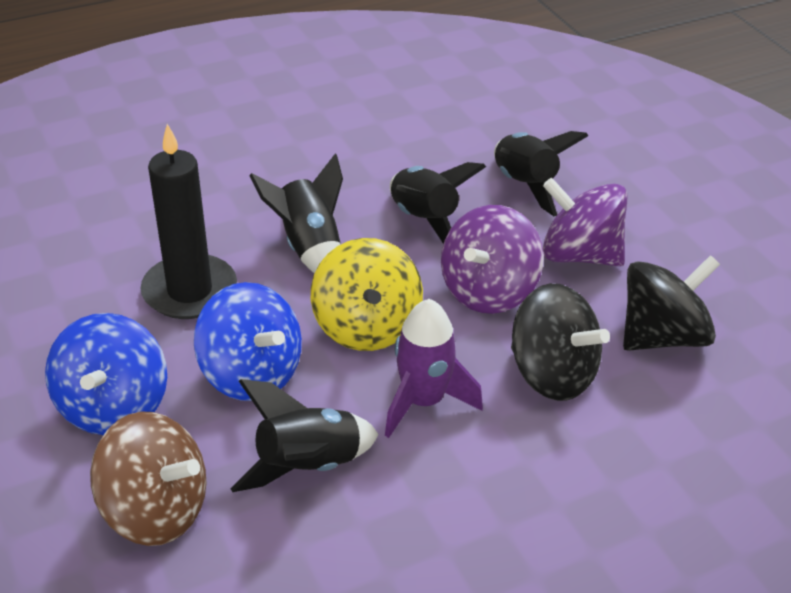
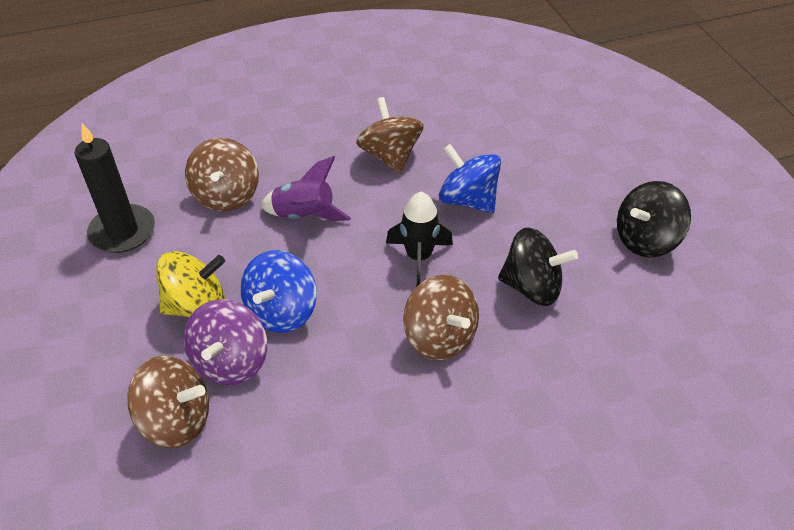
black rocket: [230,379,379,492] [249,153,343,274] [390,162,486,244] [494,131,588,216] = 4 -> [386,192,453,286] = 1
brown spinning top: [90,411,206,546] = 1 -> [127,356,209,448] [185,138,259,211] [356,97,424,173] [403,275,479,360] = 4
purple spinning top: [441,205,544,314] [543,178,628,266] = 2 -> [184,299,267,385] = 1

